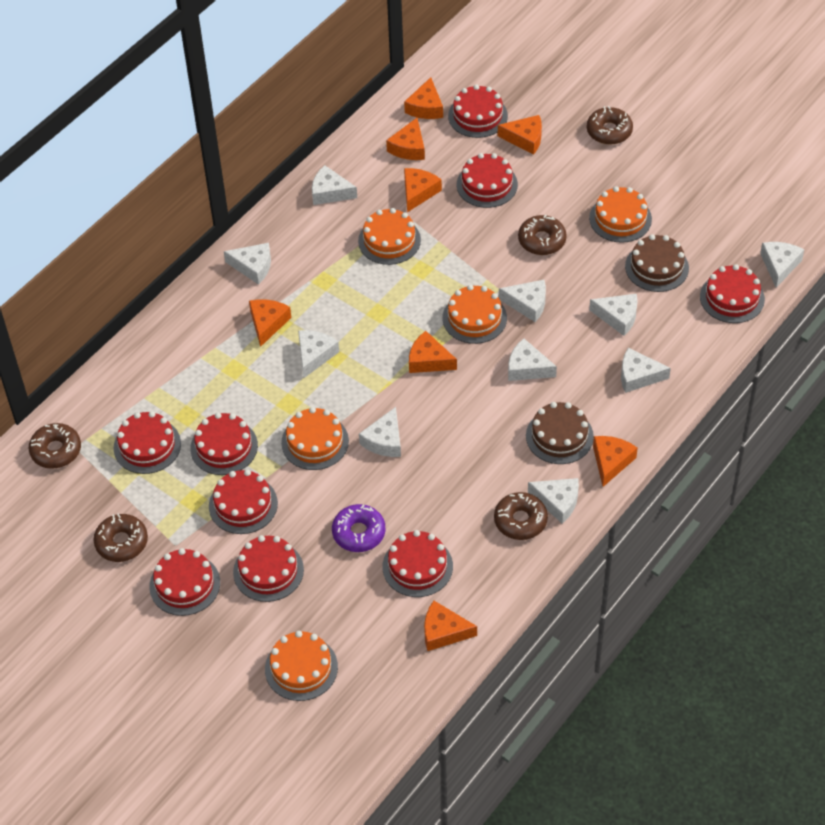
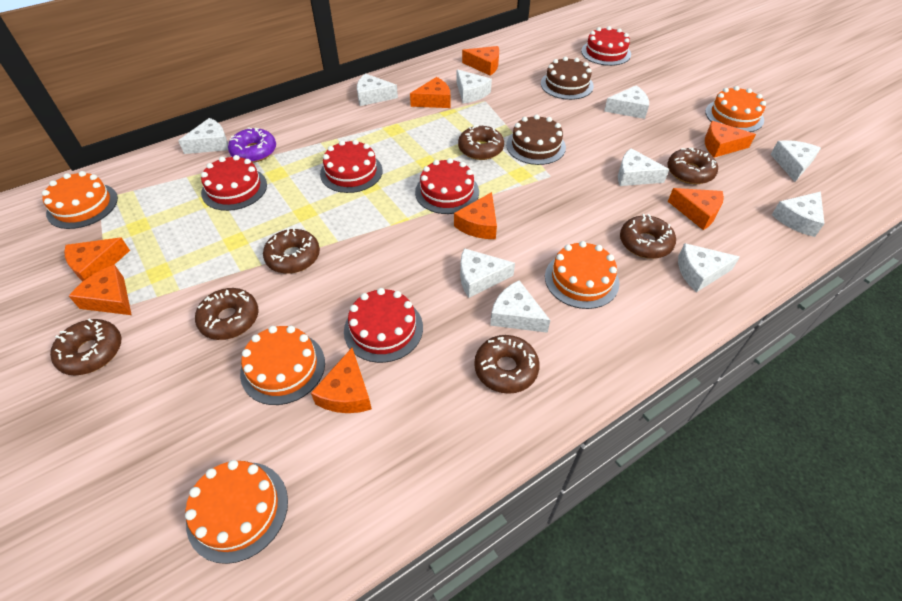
brown donut: [29,423,81,469] [93,513,148,562] [494,492,548,540] [518,214,567,255] [587,106,633,145] = 5 -> [50,319,121,375] [195,288,259,340] [263,227,320,274] [458,125,504,160] [474,335,540,394] [620,214,676,259] [667,148,718,184] = 7
red cake: [114,411,181,474] [149,548,220,616] [190,413,258,475] [209,469,278,534] [233,535,304,602] [383,530,453,597] [448,85,508,138] [456,153,518,208] [700,264,765,323] = 9 -> [201,155,267,211] [320,139,383,193] [344,288,423,363] [415,158,479,214] [581,26,631,66] = 5

